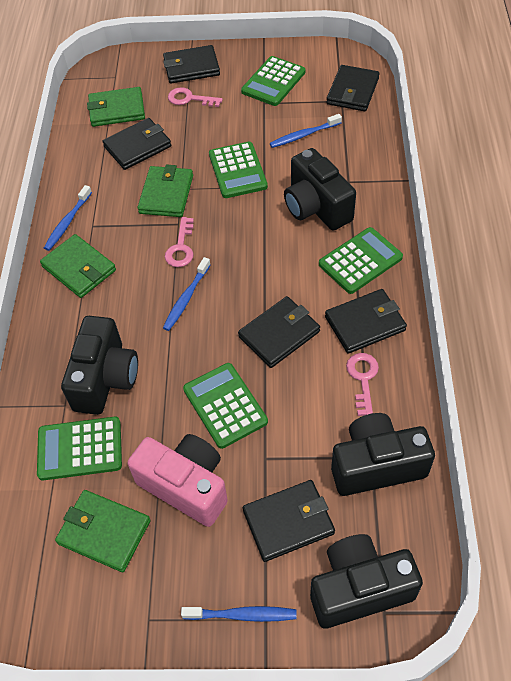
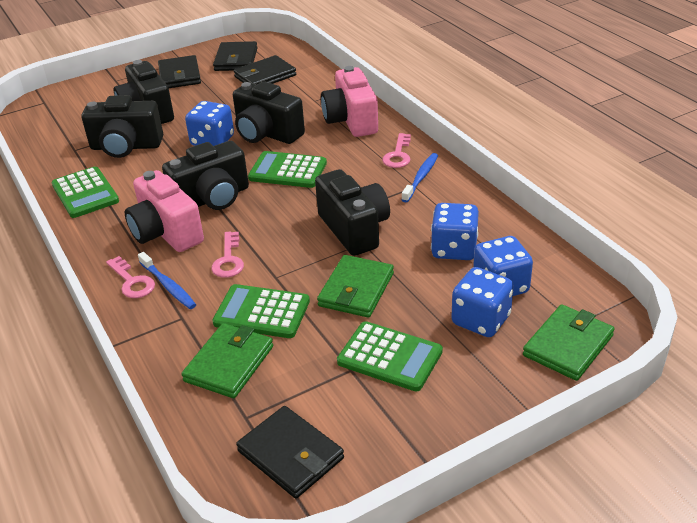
black camera: [61,316,138,415] [284,148,356,231] [310,534,423,628] [331,413,435,496] = 4 -> [82,95,163,158] [114,60,174,124] [162,141,249,210] [233,81,305,144] [315,169,390,256] = 5
black wallet: [102,118,171,170] [163,45,220,84] [238,296,320,368] [243,480,335,562] [325,289,407,354] [326,65,380,111] = 6 -> [158,55,201,88] [213,41,258,71] [234,55,296,85] [236,406,344,498] = 4
blue dice: none = 0 -> [185,101,234,146] [431,203,479,260] [451,267,514,337] [473,236,533,296] = 4
blue toothbrush: [44,185,92,251] [163,257,211,331] [181,606,297,622] [270,114,342,148] = 4 -> [138,252,196,309] [401,153,438,202] = 2
green calculator: [37,417,122,480] [183,363,268,449] [209,142,268,198] [241,56,306,106] [319,227,403,294] = 5 -> [52,166,119,218] [212,284,310,338] [248,151,327,188] [337,321,443,391] = 4
green wallet: [40,234,116,298] [55,490,151,572] [87,87,145,127] [137,165,193,217] = 4 -> [182,323,273,398] [317,255,394,318] [523,304,615,381] = 3
pink camera: [128,434,228,527] = 1 -> [125,170,204,252] [321,66,378,137] = 2

